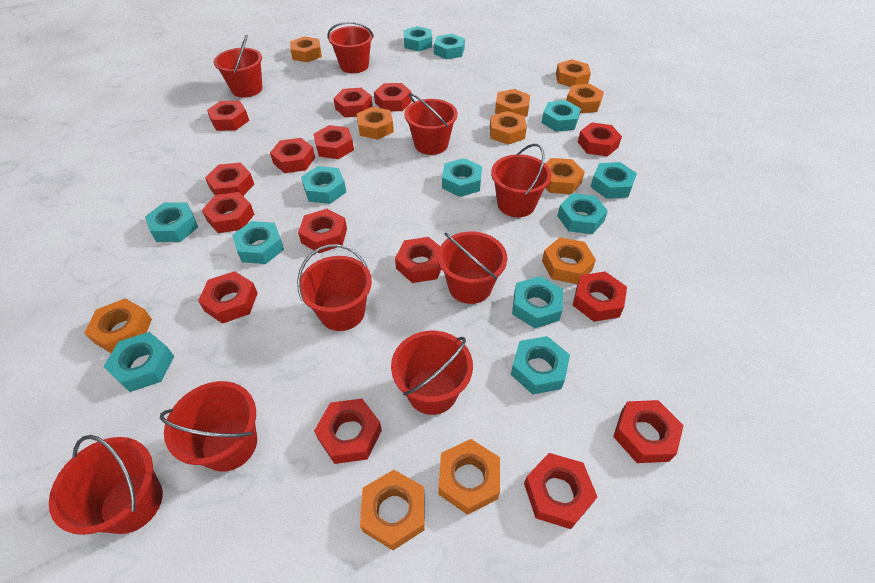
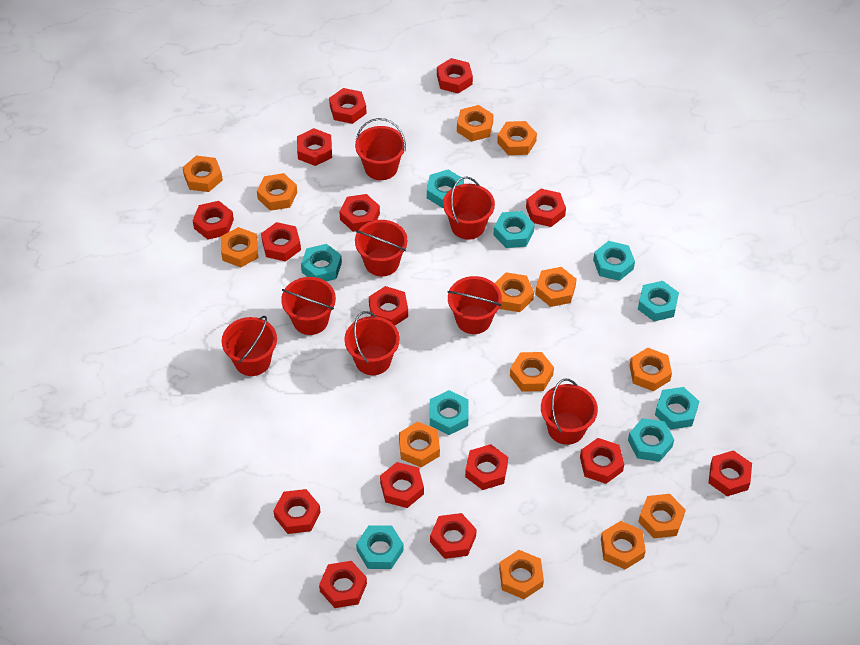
orange nut: [84,299,152,353] [290,36,322,62] [357,107,394,140] [360,470,425,550] [438,439,500,515] [490,111,527,145] [495,89,530,117] [542,237,596,284] [545,158,585,194] [556,59,591,87] [566,84,604,113] = 11 -> [182,156,223,192] [221,227,258,267] [257,173,297,211] [399,422,440,467] [457,105,494,142] [495,272,534,312] [497,121,537,155] [499,550,544,599] [510,352,554,392] [535,267,577,307] [601,521,646,569] [629,348,672,391] [638,494,686,538] = 13
red bucket: [49,435,163,535] [160,381,257,472] [214,35,262,98] [297,244,372,331] [327,22,374,73] [391,331,473,415] [404,93,457,155] [438,231,507,304] [491,144,552,217] = 9 -> [222,316,277,376] [281,277,336,335] [344,311,400,375] [355,118,406,180] [355,220,408,276] [443,177,495,240] [447,276,502,334] [541,379,598,445] = 8
turquoise nut: [103,332,174,392] [145,202,198,242] [232,221,284,264] [301,166,346,204] [404,26,432,52] [434,34,465,59] [442,158,482,197] [511,336,570,394] [512,276,563,328] [542,100,581,132] [557,193,608,234] [590,162,637,199] = 12 -> [301,244,342,281] [356,525,404,569] [427,170,464,208] [430,390,469,435] [493,211,535,248] [593,241,635,281] [628,418,674,462] [638,281,679,321] [655,387,699,430] = 9

